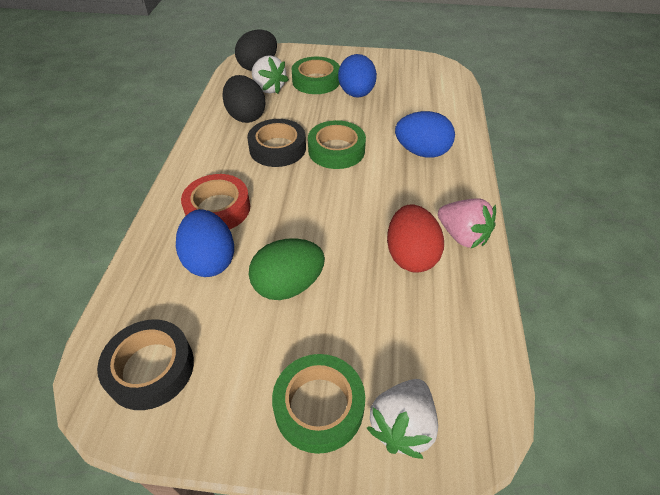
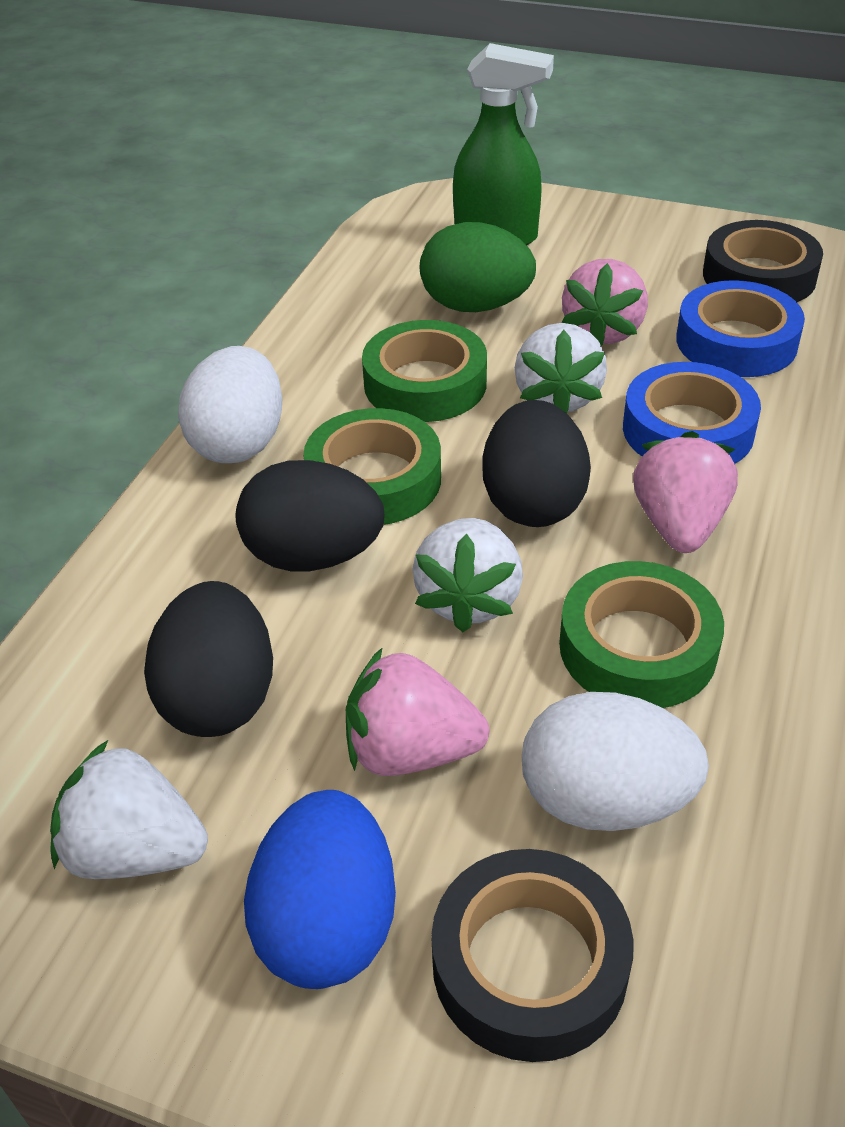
black egg: [222,75,266,123] [235,29,277,71] = 2 -> [144,581,273,737] [236,460,384,571] [482,400,591,527] = 3
blue egg: [176,209,234,277] [338,54,377,98] [395,111,455,158] = 3 -> [244,790,396,989] = 1
blue tape: none = 0 -> [623,362,761,463] [676,280,805,377] = 2
green spray bottle: none = 0 -> [453,43,554,246] = 1
pink strawberry: [438,198,496,248] = 1 -> [346,647,489,776] [562,259,648,346] [633,431,738,553] = 3
red egg: [387,204,444,273] = 1 -> none = 0
red tape: [181,174,250,230] = 1 -> none = 0
white egg: none = 0 -> [178,346,283,463] [522,692,709,831] = 2
white strawberry: [252,55,289,94] [367,379,438,459] = 2 -> [50,740,208,879] [412,518,523,632] [515,323,607,413] = 3

